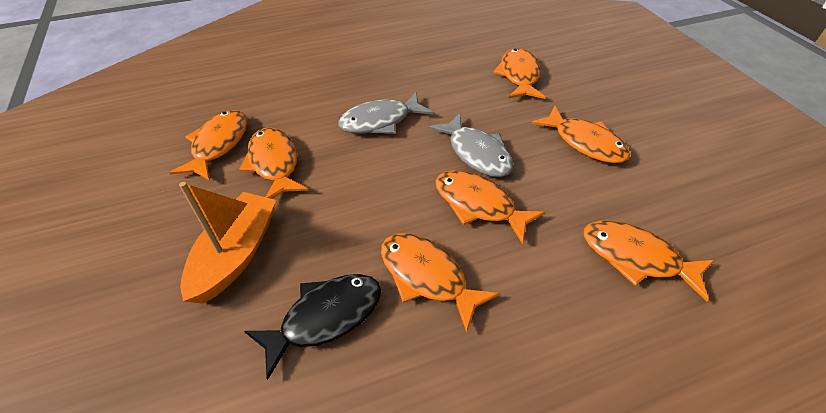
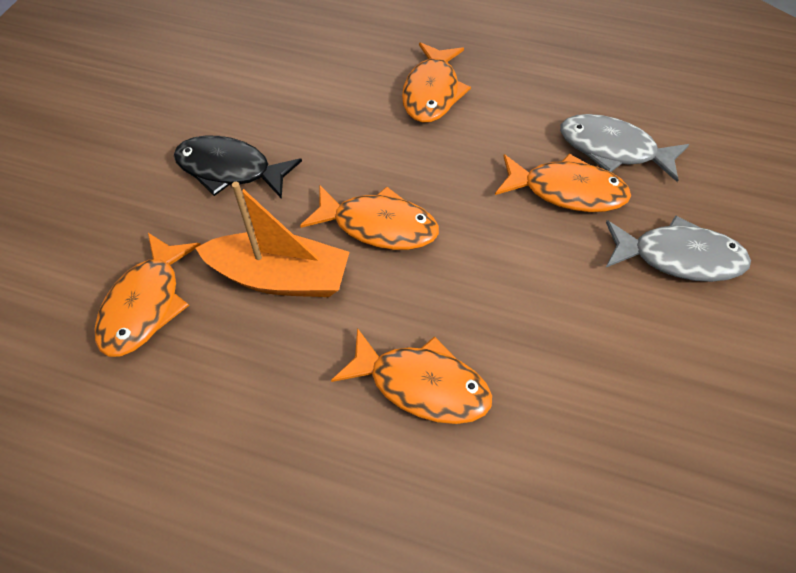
orange fish: [169,110,247,181] [239,127,309,199] [381,233,500,333] [436,170,545,244] [493,48,546,99] [531,106,630,163] [584,220,714,302] = 7 -> [95,233,201,357] [300,185,439,250] [331,328,492,424] [402,42,471,123] [495,154,631,212] = 5

